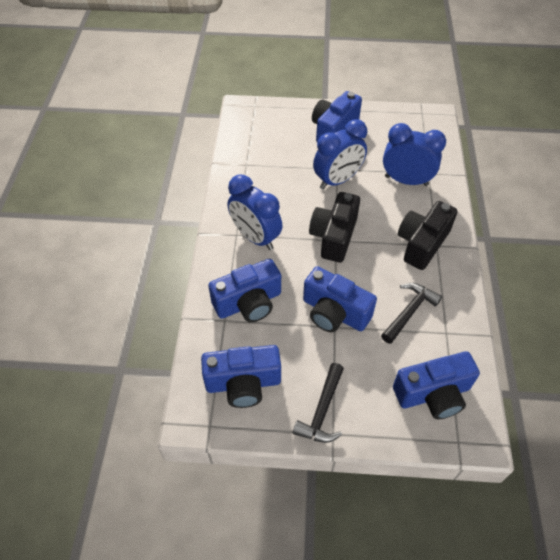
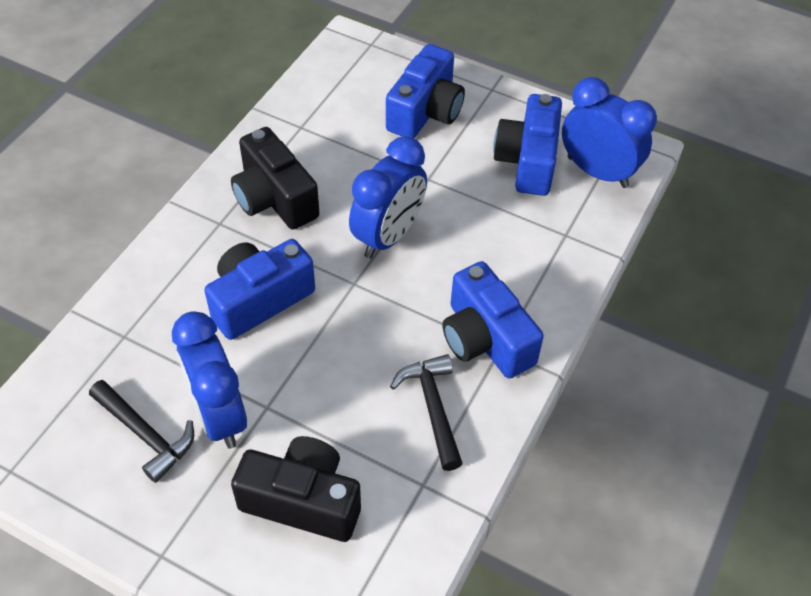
blue camera: [201,345,281,408] [208,259,281,322] [303,266,377,332] [312,91,362,143] [393,351,480,419] = 5 -> [204,239,315,340] [386,44,465,138] [442,261,544,379] [493,94,562,196] = 4

